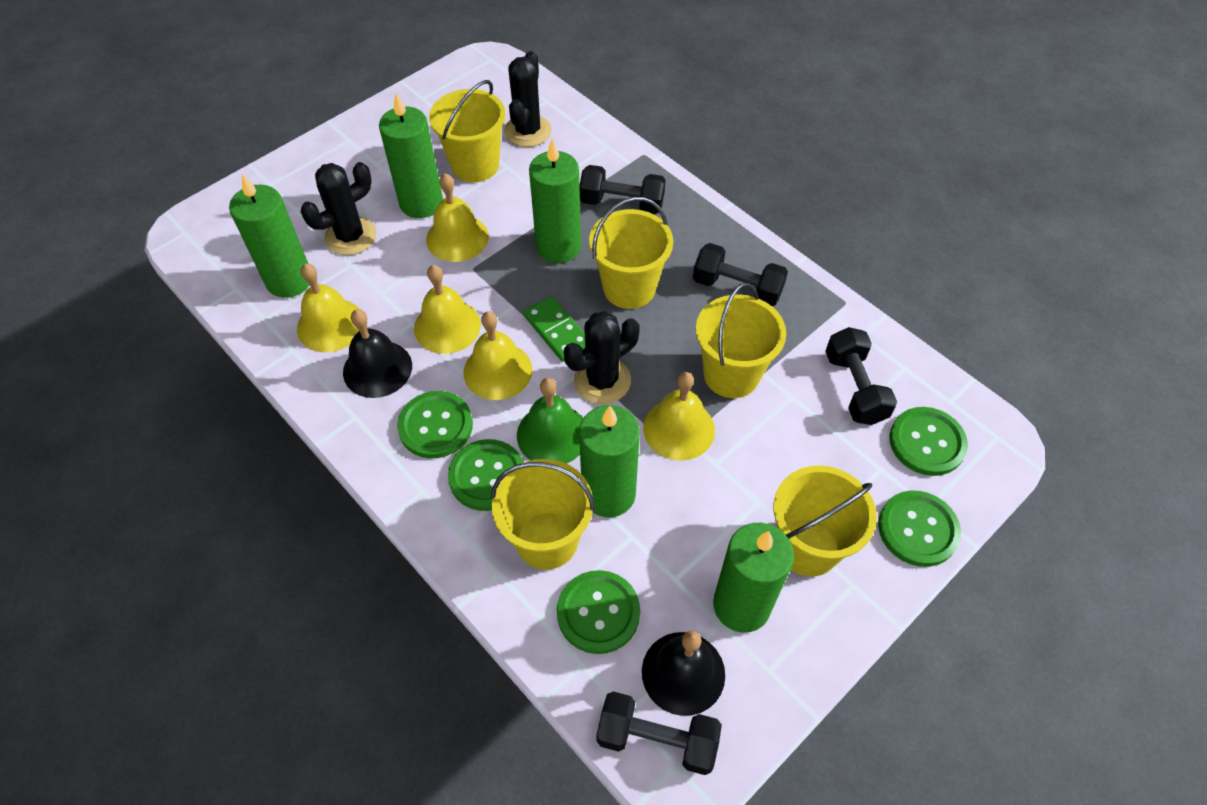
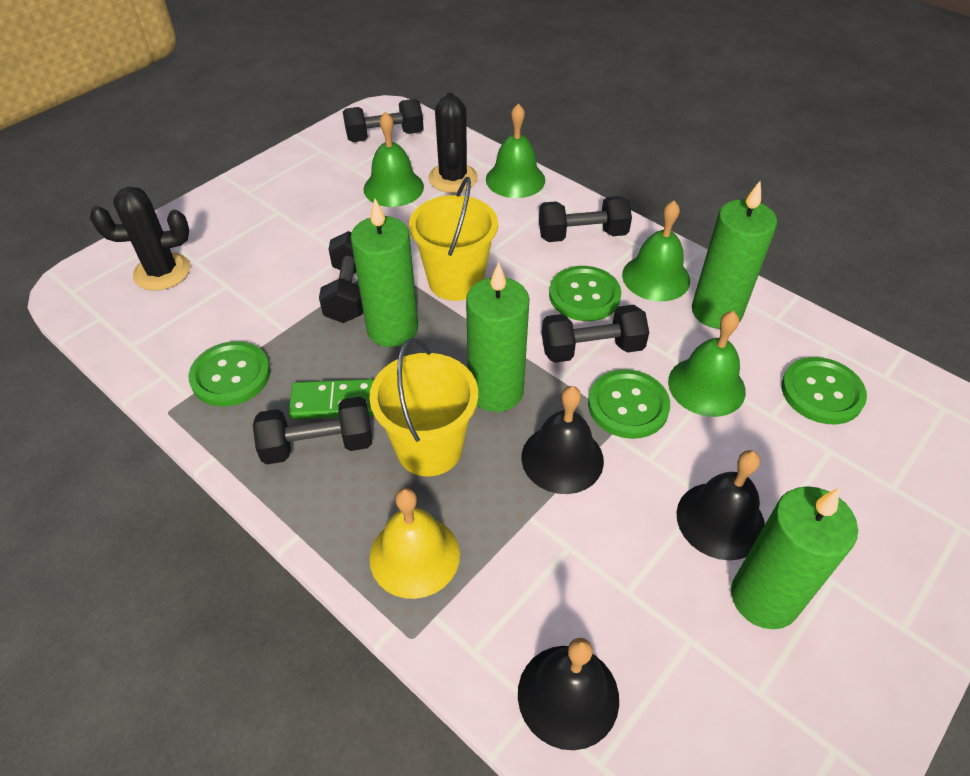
black bell: [343,309,412,398] [642,631,725,716] = 2 -> [518,638,619,750] [521,386,604,494] [677,450,765,560] = 3
black cactus: [301,162,376,255] [504,51,552,147] [564,311,640,404] = 3 -> [90,187,190,291] [428,93,478,193] = 2
black dumbbell: [579,165,666,214] [596,691,722,775] [693,243,788,306] [825,327,897,425] = 4 -> [253,397,372,464] [319,231,363,323] [343,99,424,142] [539,196,632,242] [542,305,649,363] = 5
green bell: [517,378,583,464] = 1 -> [363,112,424,207] [486,103,545,198] [622,201,690,301] [668,311,746,417] = 4
green button: [397,391,473,458] [448,439,524,511] [557,570,640,654] [878,491,961,567] [890,407,968,476] = 5 -> [189,341,270,407] [549,266,621,321] [588,369,670,439] [782,357,867,424] = 4
green candle: [229,174,310,298] [379,93,443,218] [529,139,581,263] [579,405,640,517] [713,523,794,633] = 5 -> [350,199,418,347] [466,262,530,412] [692,181,777,329] [731,486,858,629] = 4
yellow bell: [297,264,359,352] [414,265,481,354] [426,173,489,262] [463,311,532,400] [643,372,715,461] = 5 -> [370,488,460,599] = 1
yellow bucket: [429,80,506,182] [491,459,595,570] [589,197,673,309] [696,283,786,398] [774,465,877,577] = 5 -> [369,338,478,476] [409,177,498,301] = 2

